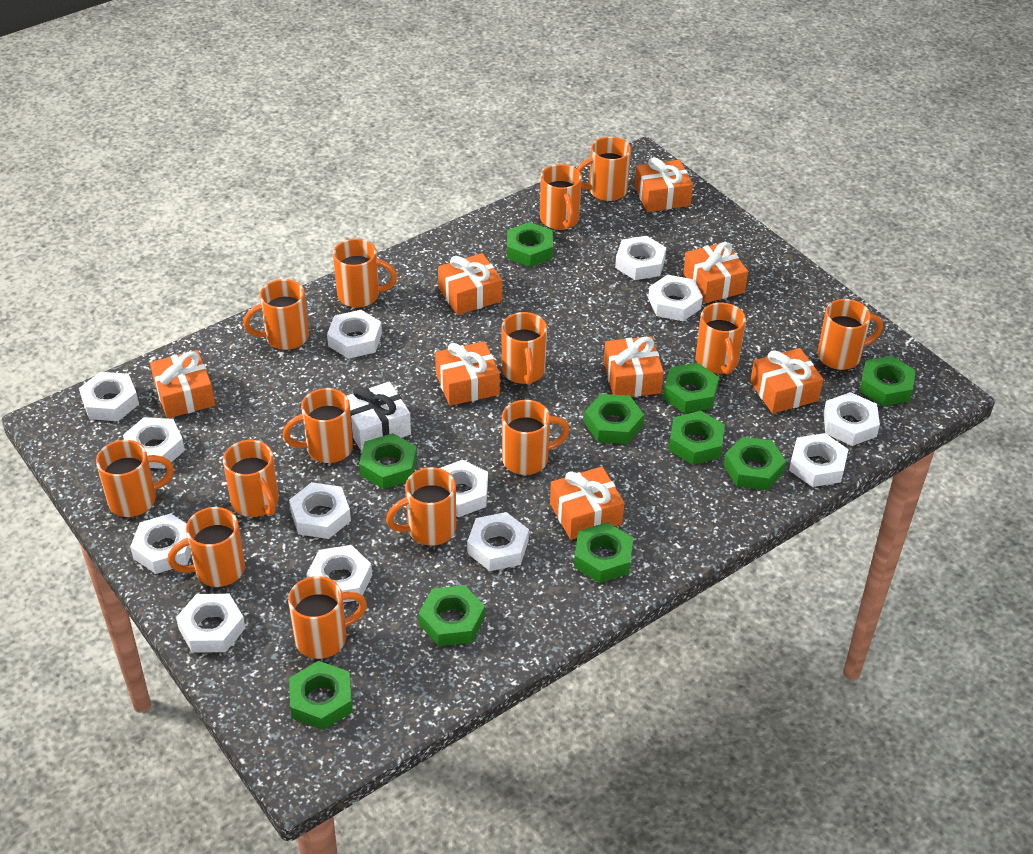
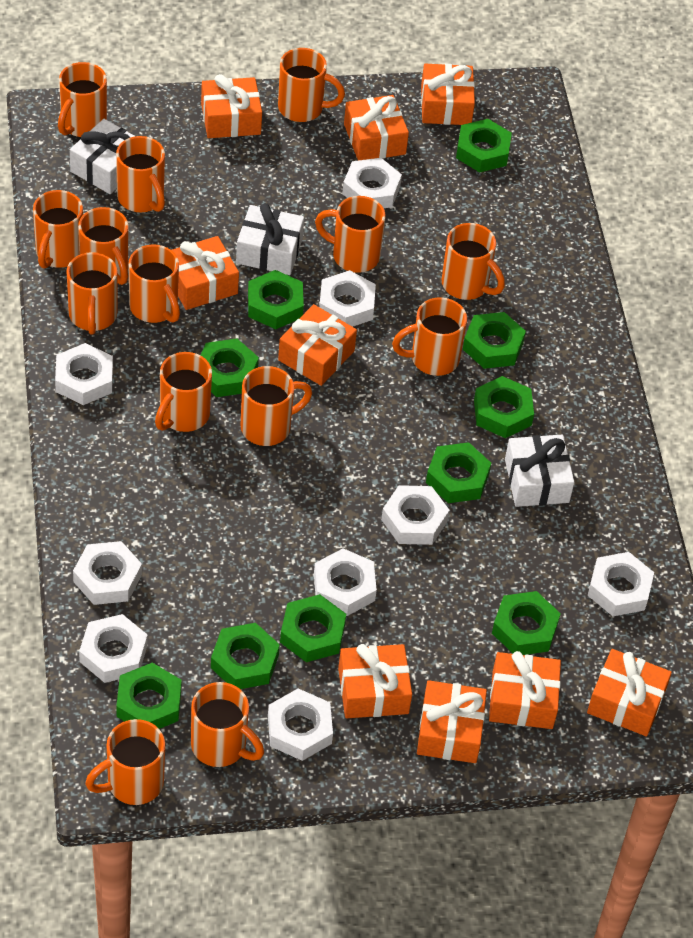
orange gift: [150,350,215,419] [435,341,500,406] [438,253,502,315] [550,467,624,540] [604,336,664,397] [635,157,693,212] [683,242,748,303] [750,348,824,414] = 8 -> [172,236,239,310] [201,74,262,138] [278,304,357,386] [338,644,412,718] [344,95,409,160] [417,680,487,763] [421,64,475,125] [489,651,561,729] [587,649,672,736] = 9
white gift: [347,381,411,452] = 1 -> [70,119,135,194] [236,203,304,275] [505,435,574,507] = 3
white nut: [79,372,139,421] [123,417,185,469] [130,513,191,574] [176,594,245,653] [289,482,351,539] [306,545,372,603] [327,310,382,359] [440,460,488,517] [467,512,529,571] [615,236,666,280] [648,274,703,321] [789,433,849,487] [824,392,880,446] = 13 -> [55,343,113,405] [73,541,142,605] [79,614,148,683] [268,688,333,761] [314,548,377,616] [319,270,376,327] [342,158,402,208] [381,485,450,545] [587,552,654,616] = 9

